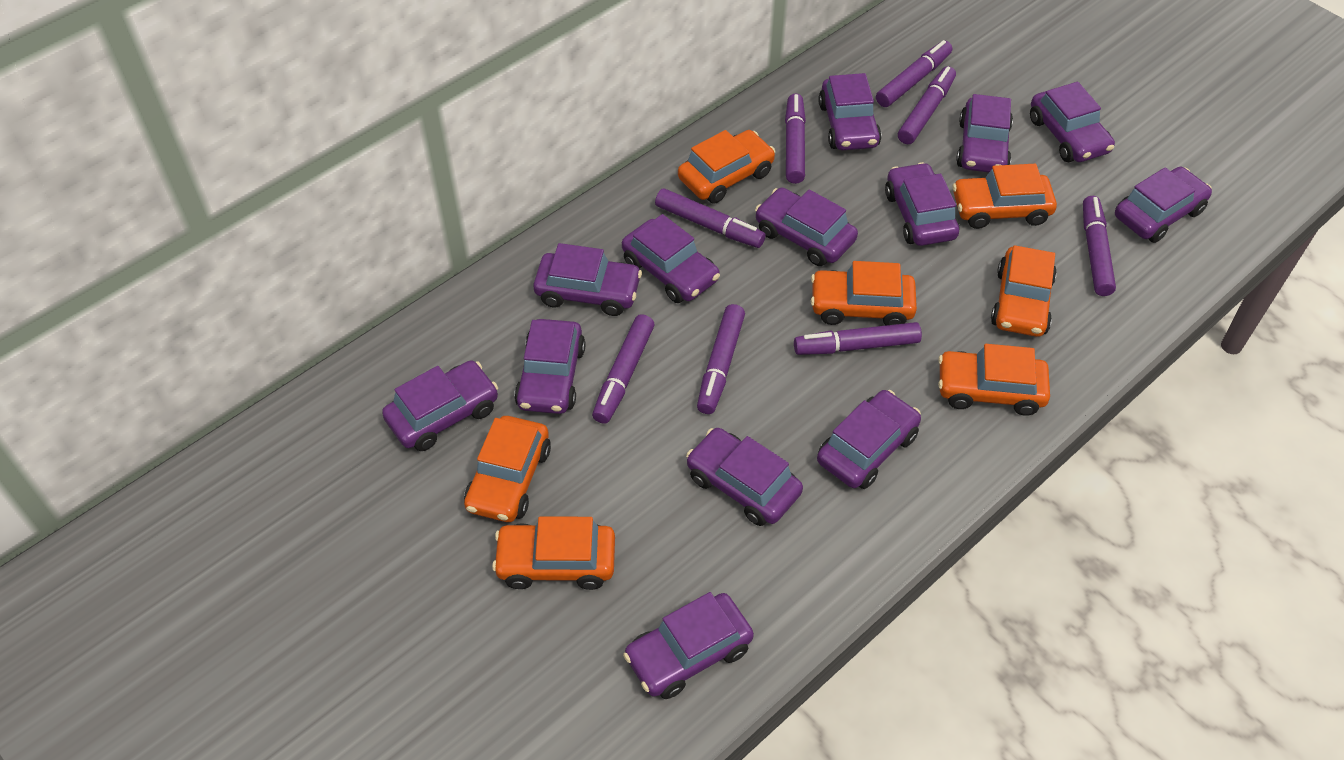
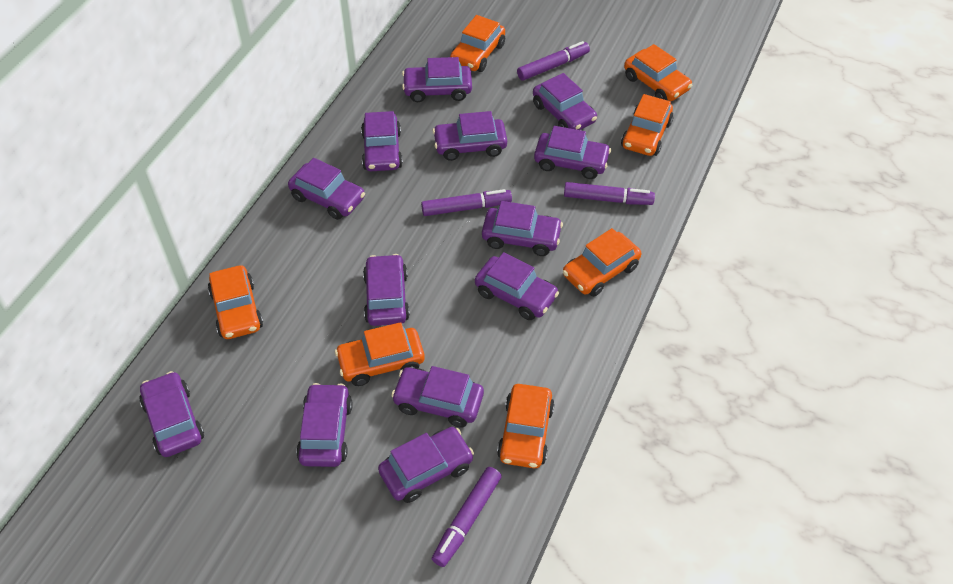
purple marker: [592,314,655,424] [655,188,766,248] [697,304,745,414] [785,94,806,184] [794,322,922,355] [876,40,952,107] [898,66,956,144] [1083,196,1116,296] = 8 -> [421,189,512,216] [432,467,502,567] [517,41,590,81] [564,182,655,205] = 4

